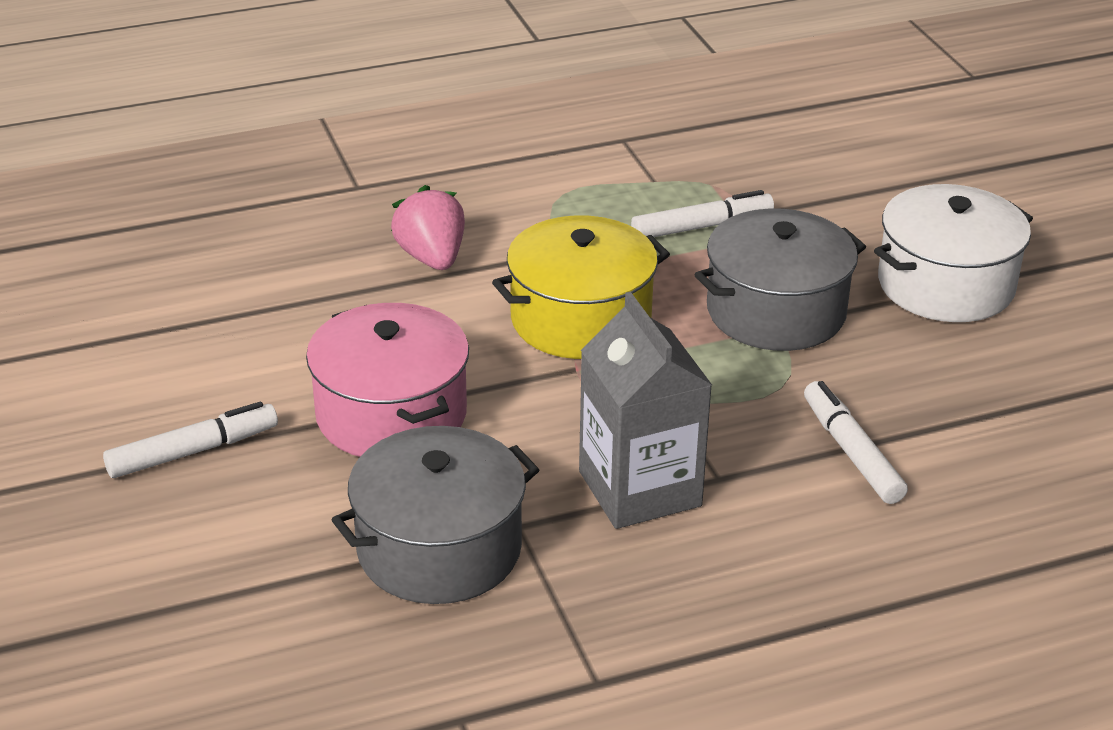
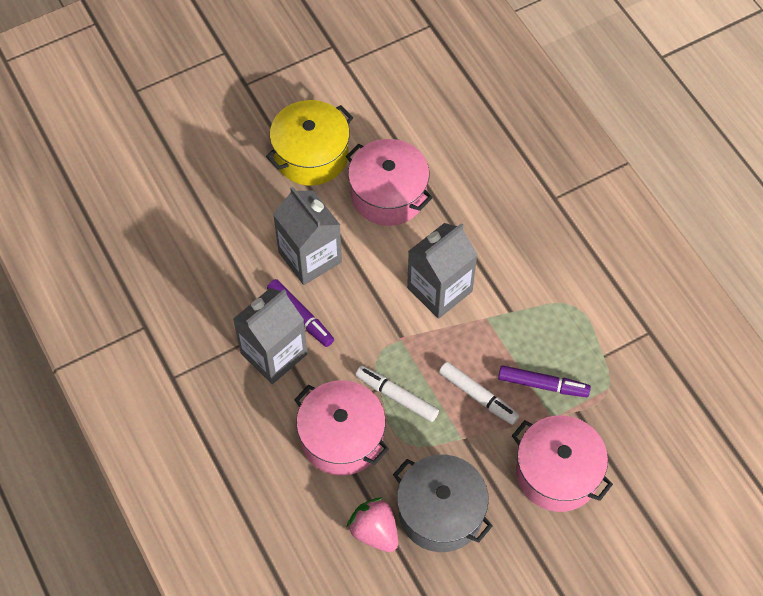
grey carton: [579,291,712,529] = 1 -> [233,288,307,384] [273,186,342,285] [407,223,478,319] = 3
grey pot: [331,426,539,604] [694,208,866,351] = 2 -> [393,455,493,552] = 1
pink pot: [306,303,469,457] = 1 -> [294,380,389,476] [346,139,433,226] [512,415,613,512] = 3
purple marker: none = 0 -> [267,279,334,347] [498,365,591,397] = 2
white marker: [103,402,278,478] [631,190,774,237] [804,381,908,504] = 3 -> [355,366,439,422] [439,362,519,425] = 2
white pot: [874,184,1033,322] = 1 -> none = 0

